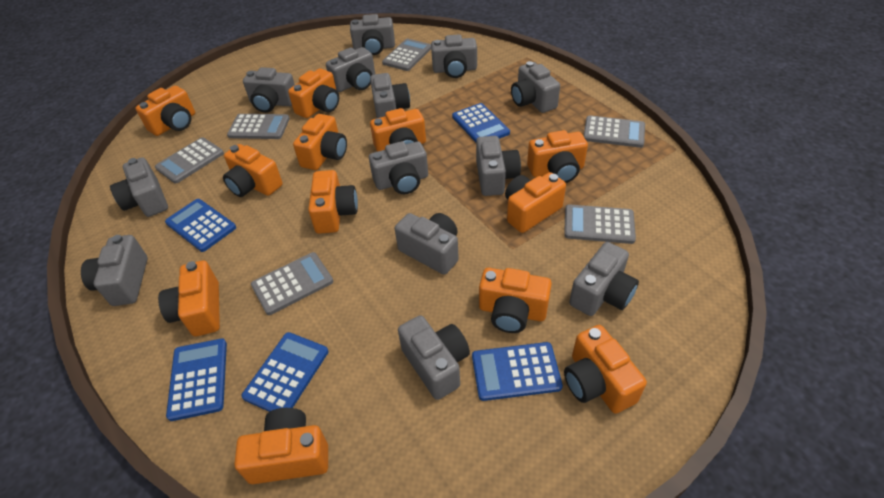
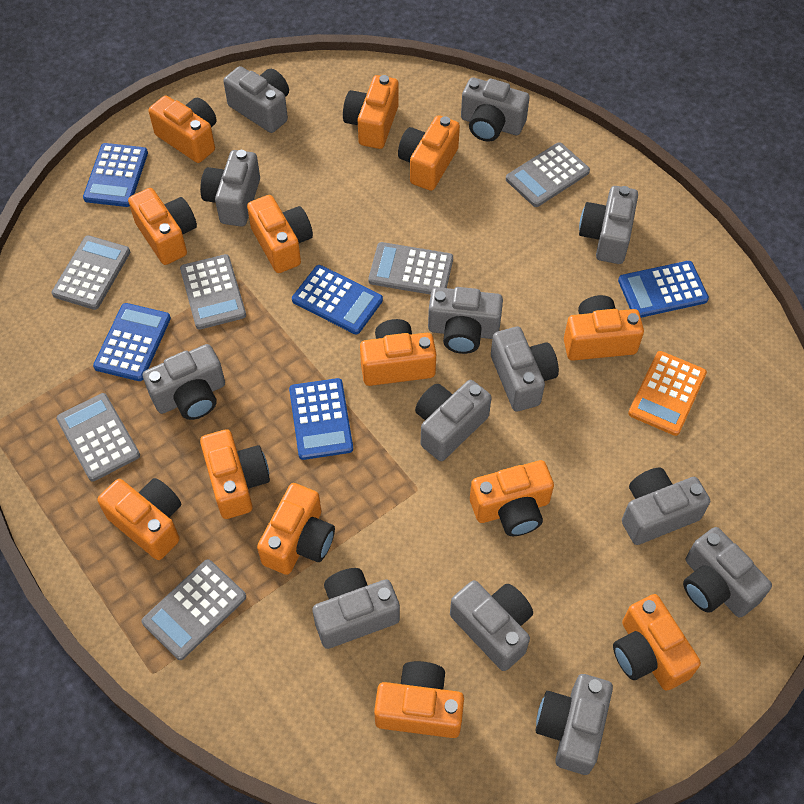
orange calculator: none = 0 -> [628,351,707,436] = 1
orange camera: [136,86,195,136] [158,260,220,337] [223,144,283,197] [234,408,328,484] [288,68,339,118] [293,114,347,170] [308,170,358,234] [370,108,426,152] [479,268,552,333] [505,172,566,233] [527,130,588,183] [564,325,647,414] = 12 -> [97,478,182,560] [128,188,197,265] [148,95,217,163] [200,429,270,519] [247,195,313,273] [257,483,335,575] [343,75,399,149] [360,319,436,386] [374,661,464,738] [398,115,460,191] [470,460,554,536] [564,295,644,361] [613,594,701,691] = 13

